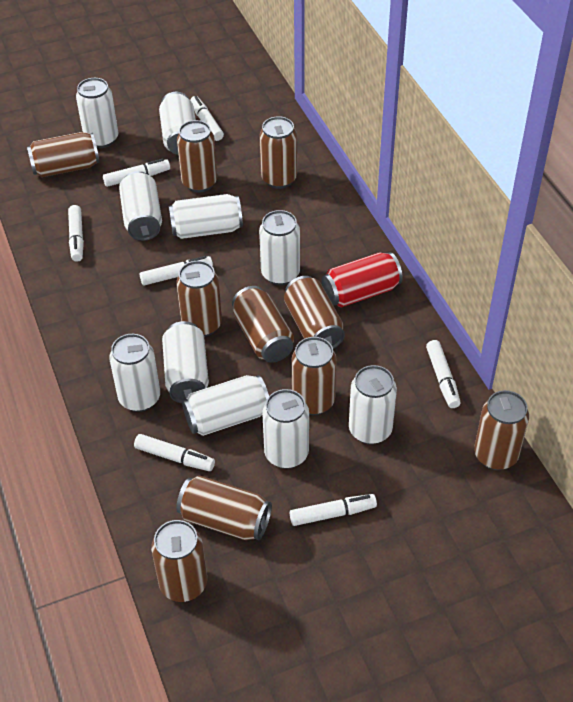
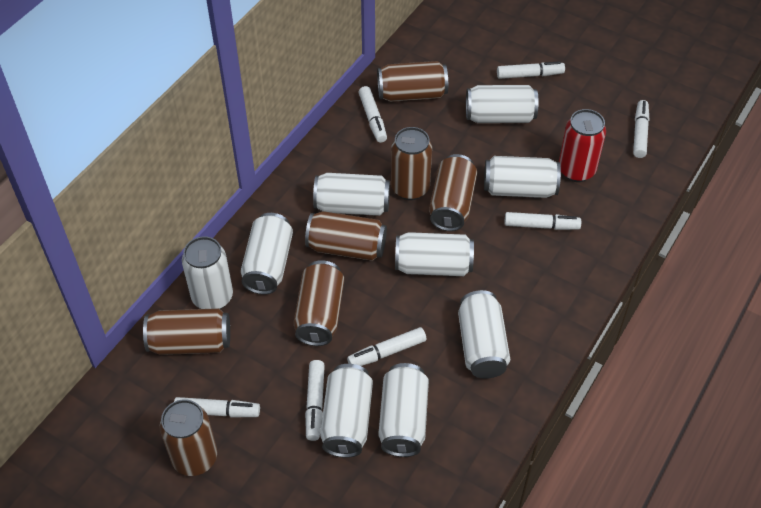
brown can: [27,132,100,177] [151,520,207,602] [176,261,222,337] [176,475,272,541] [177,120,217,193] [232,286,294,363] [259,116,297,189] [284,276,345,349] [292,337,337,415] [474,390,529,470] = 10 -> [143,308,230,355] [159,399,217,476] [293,260,344,346] [305,211,387,261] [377,61,448,102] [391,127,432,200] [429,154,477,231] = 7
white can: [76,78,118,148] [109,334,160,412] [119,171,162,241] [159,92,196,155] [162,321,209,403] [169,194,243,239] [182,375,269,436] [259,210,300,285] [262,389,309,469] [349,365,397,445] = 10 -> [182,236,233,309] [241,213,293,295] [313,173,390,216] [320,364,373,458] [378,363,429,457] [395,232,474,276] [458,290,510,379] [466,85,538,123] [484,156,561,198] = 9

